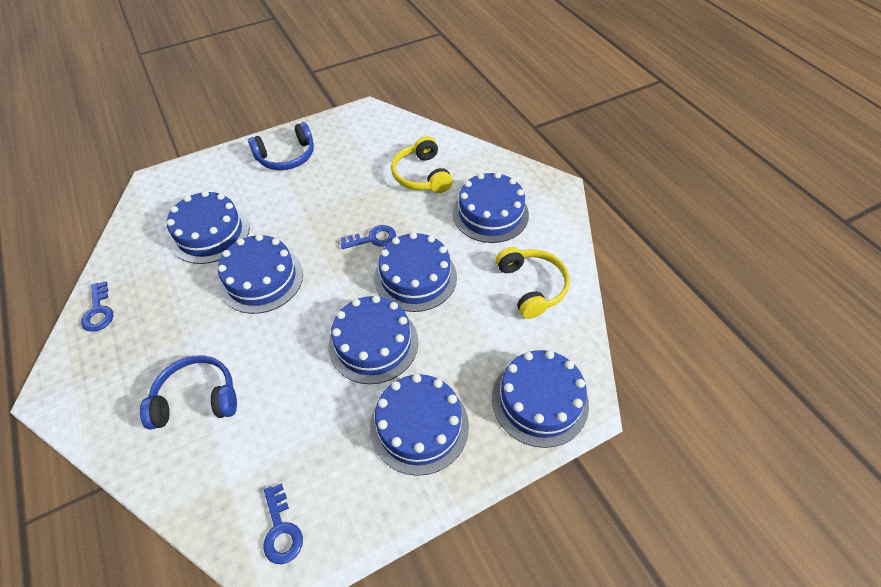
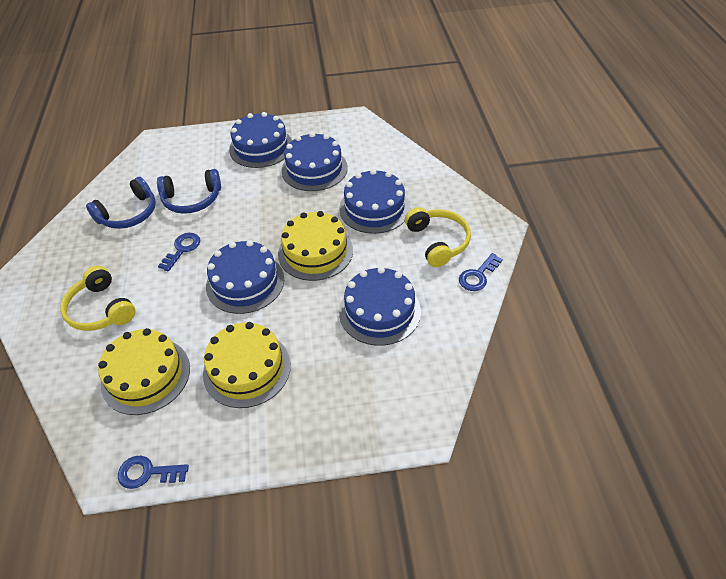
blue cake: [167,191,250,264] [218,234,303,314] [329,295,418,384] [370,374,469,476] [374,232,457,312] [453,172,529,243] [492,350,589,448] = 7 -> [206,240,284,314] [229,112,292,168] [281,132,348,191] [339,169,410,234] [339,267,421,346] = 5
yellow cake: none = 0 -> [98,328,190,415] [203,322,291,408] [278,211,353,281] = 3

